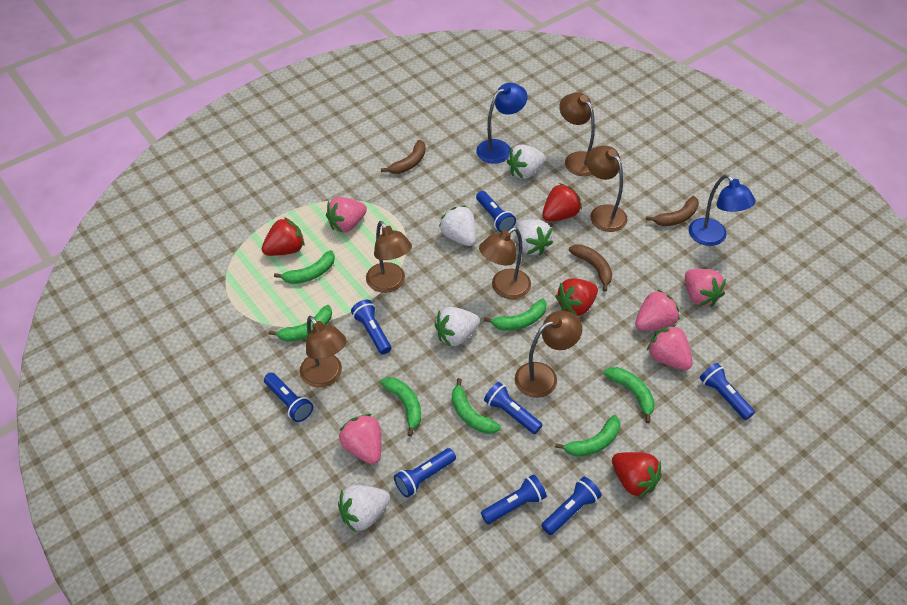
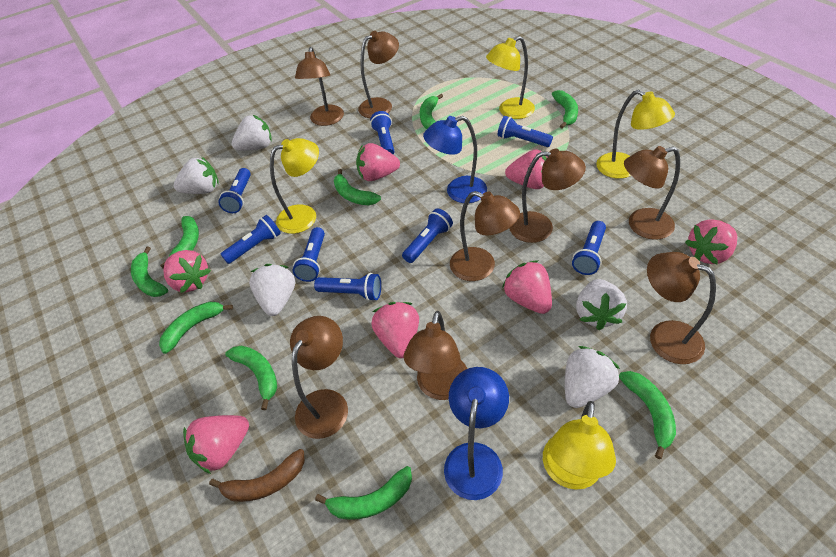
brown banana: [381,140,426,174] [569,245,612,292] [646,196,699,226] = 3 -> [209,449,305,502] = 1
brown lamp: [300,316,347,387] [366,221,412,293] [479,227,531,299] [515,311,582,398] [559,93,595,176] [586,145,628,232] = 6 -> [290,316,348,439] [295,47,344,126] [358,31,399,118] [404,311,468,400] [450,191,520,281] [509,149,586,243] [624,146,680,240] [647,252,716,364] = 8
green banana: [269,305,332,342] [274,250,335,284] [380,377,421,437] [452,378,501,434] [484,298,547,331] [555,415,620,457] [603,367,655,423] = 7 -> [131,246,168,297] [159,302,233,354] [160,216,199,269] [225,346,277,410] [315,466,412,520] [334,169,381,205] [420,94,443,129] [552,90,578,128] [619,371,676,459] = 9
pink strawberry: [326,197,367,233] [339,414,382,464] [635,289,679,331] [647,325,693,370] [685,269,726,307] = 5 -> [163,250,211,293] [183,415,249,474] [356,143,400,181] [371,302,419,358] [502,261,552,314] [505,149,548,189] [685,219,737,265] = 7
red strawberry: [262,217,304,256] [542,183,582,222] [555,278,598,316] [612,452,662,498] = 4 -> none = 0
yellow lamp: none = 0 -> [270,138,319,234] [486,36,535,119] [543,401,616,490] [596,90,675,179] = 4

